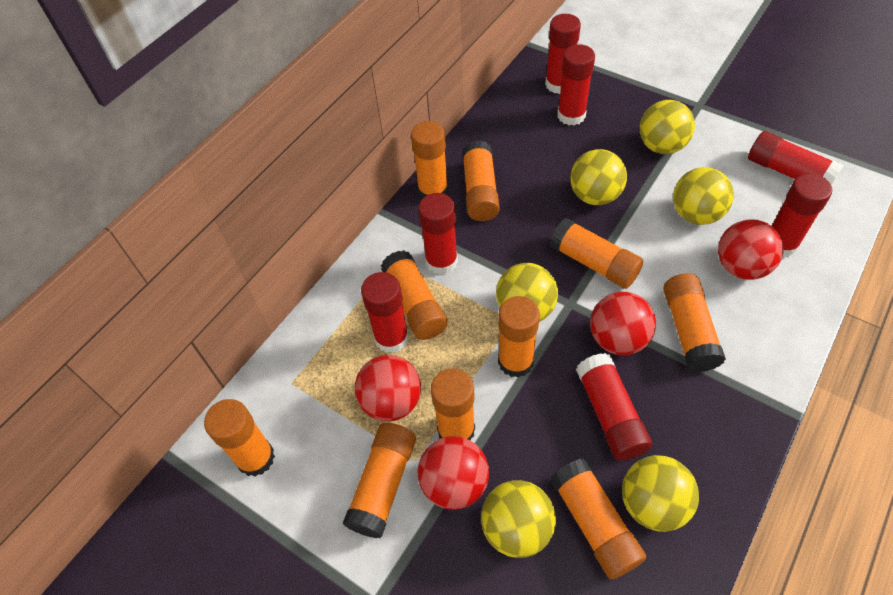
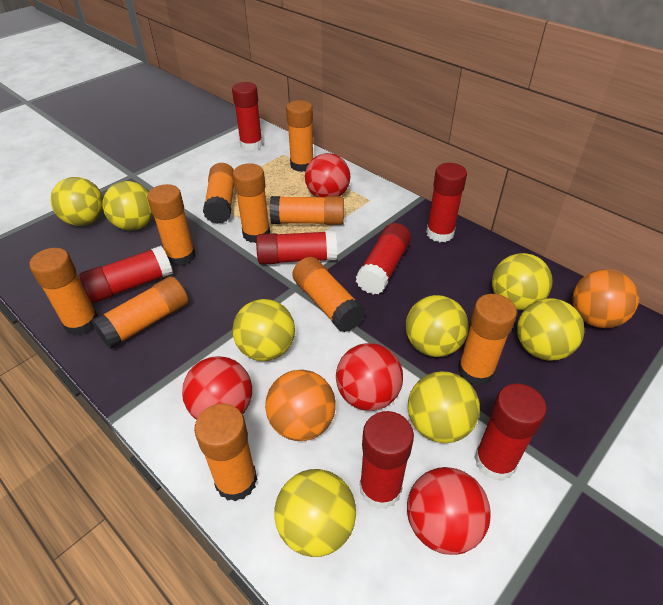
orange ball: none = 0 -> [265,370,336,441] [572,269,639,328] = 2
yellow ball: [481,480,556,558] [496,263,558,322] [570,149,627,205] [622,455,699,532] [640,100,695,154] [673,167,734,225] = 6 -> [51,177,103,226] [102,181,153,230] [232,299,295,361] [274,469,356,557] [406,295,469,357] [408,371,480,443] [492,253,553,310] [517,298,584,361] = 8

